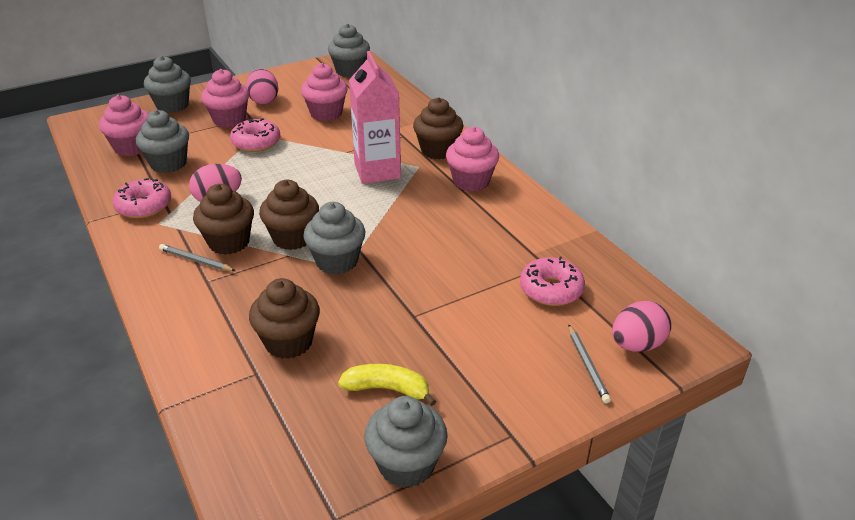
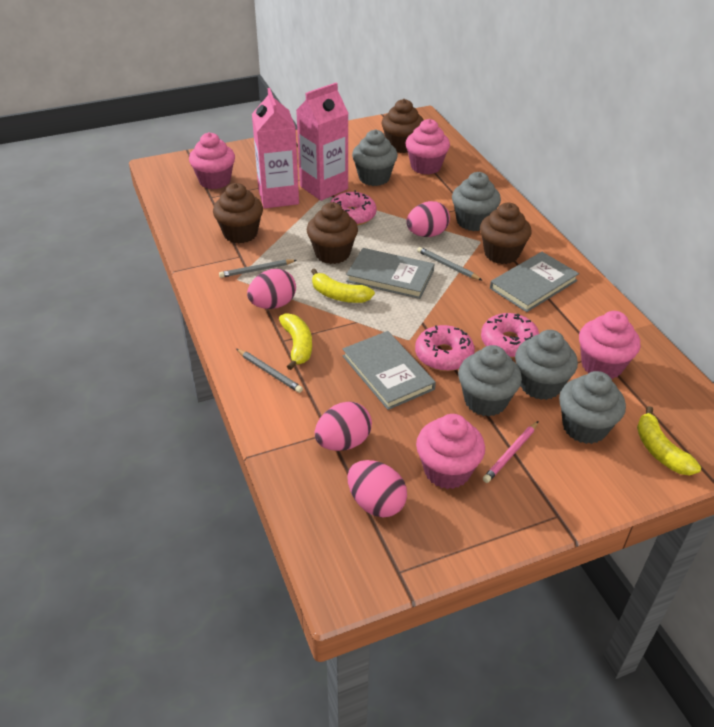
grey book: none = 0 -> [343,331,436,410] [346,248,434,299] [490,252,579,312] = 3
grey pencil: [159,244,235,271] [569,325,611,403] = 2 -> [219,259,297,278] [237,349,303,393] [417,247,482,280] = 3
pink carton: [349,51,401,184] = 1 -> [252,88,299,208] [296,83,349,201] = 2
pink egg: [189,164,242,202] [246,69,278,104] [612,301,672,352] = 3 -> [247,269,296,309] [315,402,372,451] [347,460,407,518] [406,201,450,237] = 4
pink pencil: none = 0 -> [483,421,539,483] = 1
yellow banana: [338,364,436,406] = 1 -> [279,313,312,370] [311,269,375,303] [637,406,701,475] = 3

